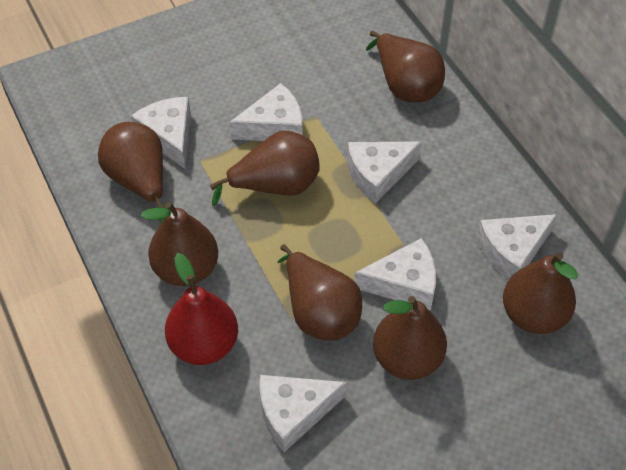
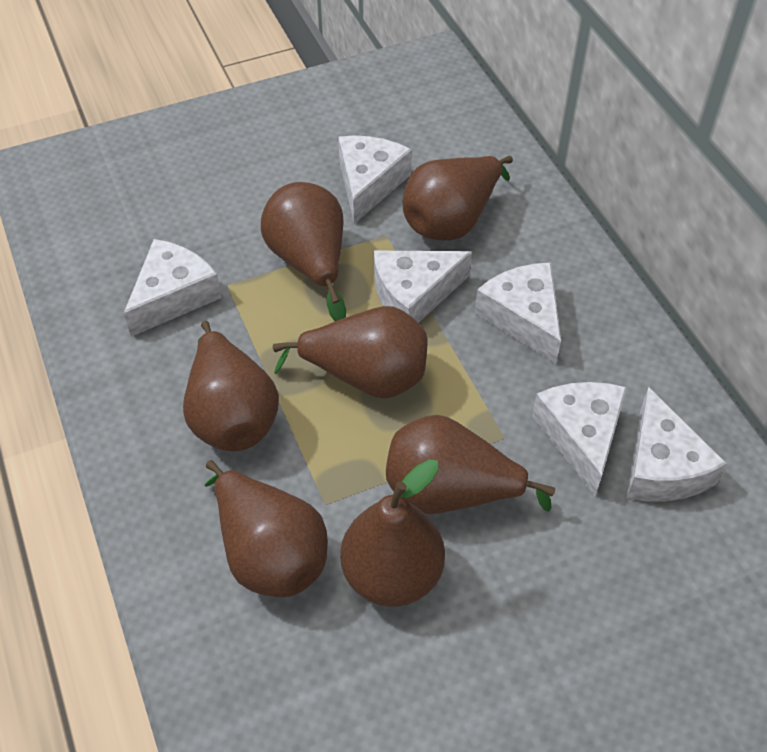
red pear: [165,253,238,365] = 1 -> none = 0

